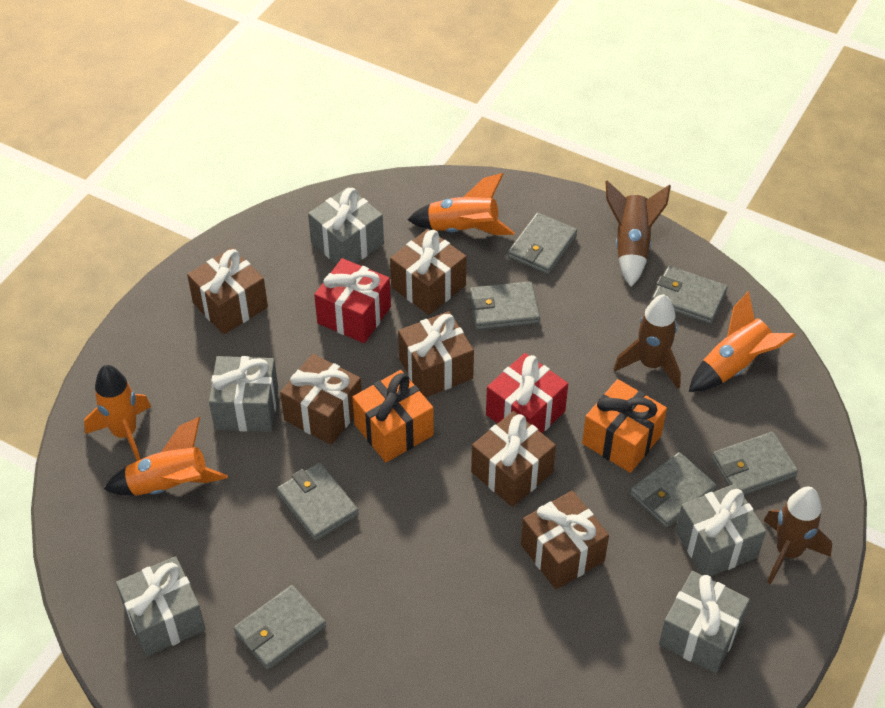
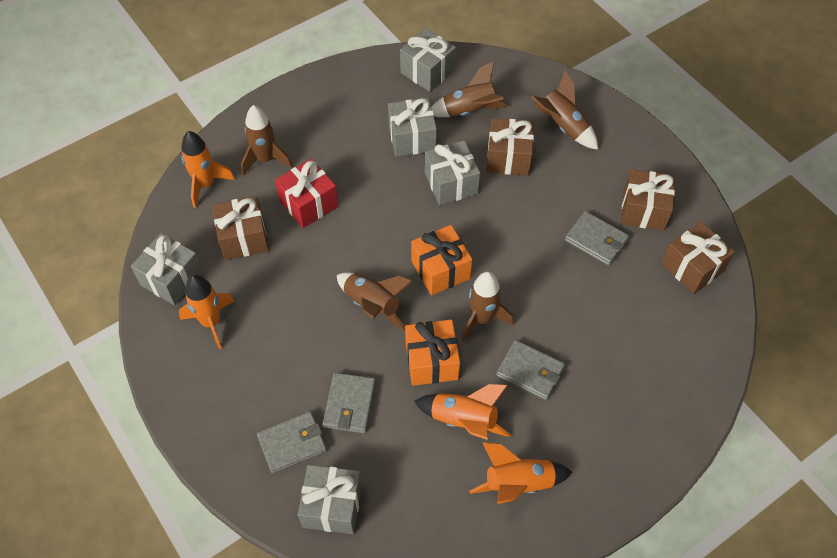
brown gift: [187,248,268,335] [280,354,362,445] [390,229,467,315] [398,311,474,397] [471,411,556,507] [521,491,609,589] = 6 -> [212,196,269,260] [487,118,534,176] [621,169,675,231] [662,222,735,294] = 4
brown rocket: [605,180,671,287] [614,294,681,389] [763,487,832,584] = 3 -> [241,105,293,176] [337,272,413,331] [432,61,509,117] [461,272,514,342] [531,71,598,150] = 5
grey wallet: [234,585,326,670] [277,463,359,541] [469,281,540,330] [508,213,577,275] [630,452,716,528] [651,266,728,324] [712,432,798,495] = 7 -> [257,411,327,474] [323,373,376,433] [496,340,565,400] [565,211,629,266] = 4
red gift: [314,258,391,343] [486,353,568,433] = 2 -> [275,159,338,228] = 1

